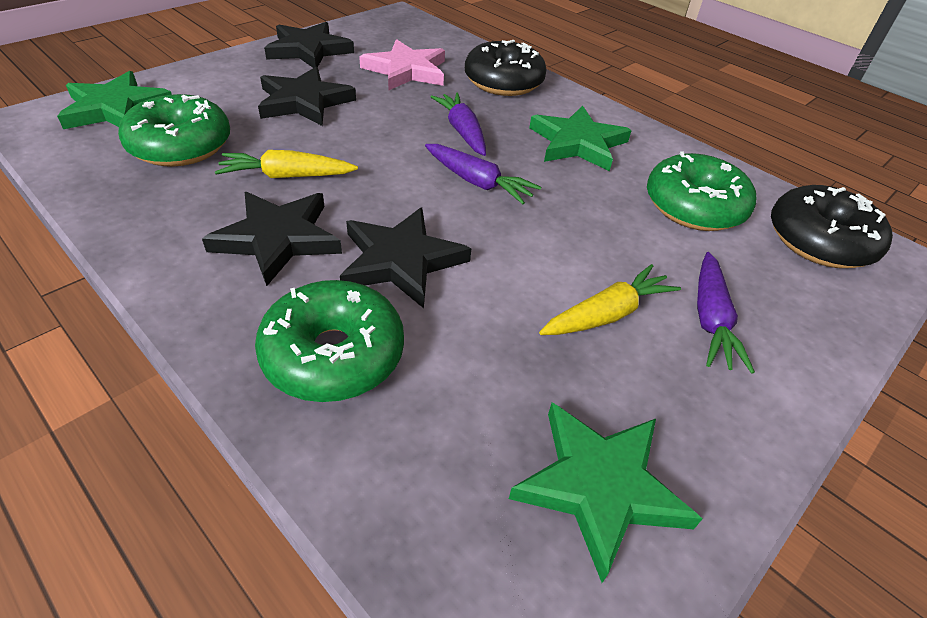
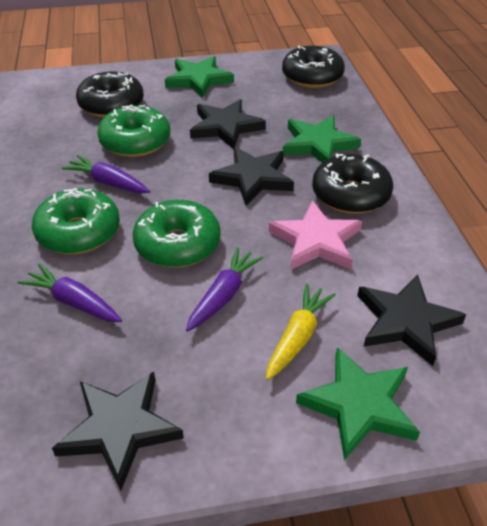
black donut: [465,40,547,96] [771,185,893,268] = 2 -> [76,71,144,118] [282,46,345,88] [312,153,393,214] = 3
yellow carrot: [215,150,358,178] [539,264,681,335] = 2 -> [266,283,336,380] = 1

